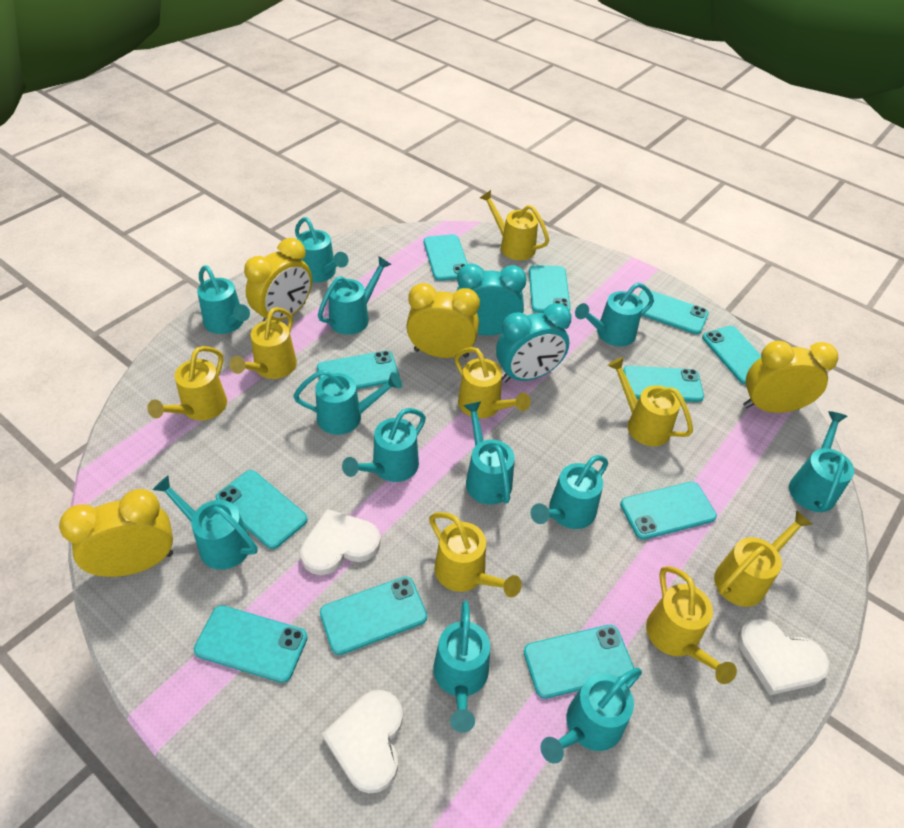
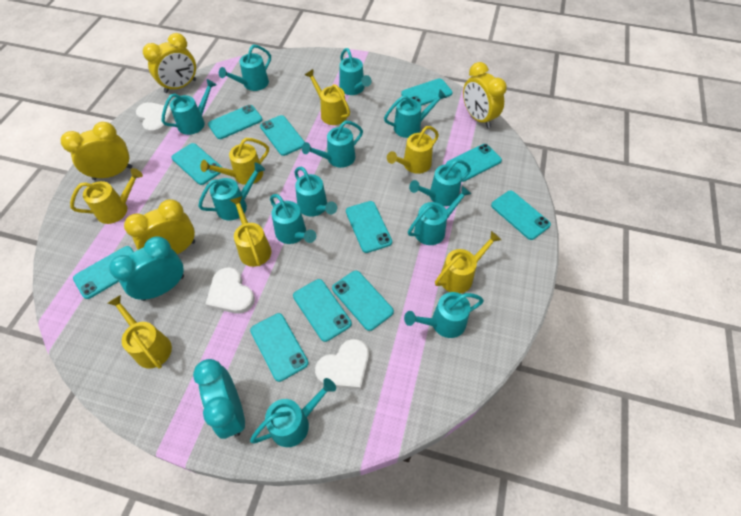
yellow watering can: [147,346,227,421] [229,307,297,379] [429,512,522,597] [455,347,531,418] [480,190,549,260] [608,357,693,446] [646,566,737,684] [714,510,813,607] = 8 -> [70,168,143,224] [107,295,172,369] [201,138,269,185] [230,196,271,267] [305,69,350,125] [387,126,439,174] [435,231,501,294] = 7

